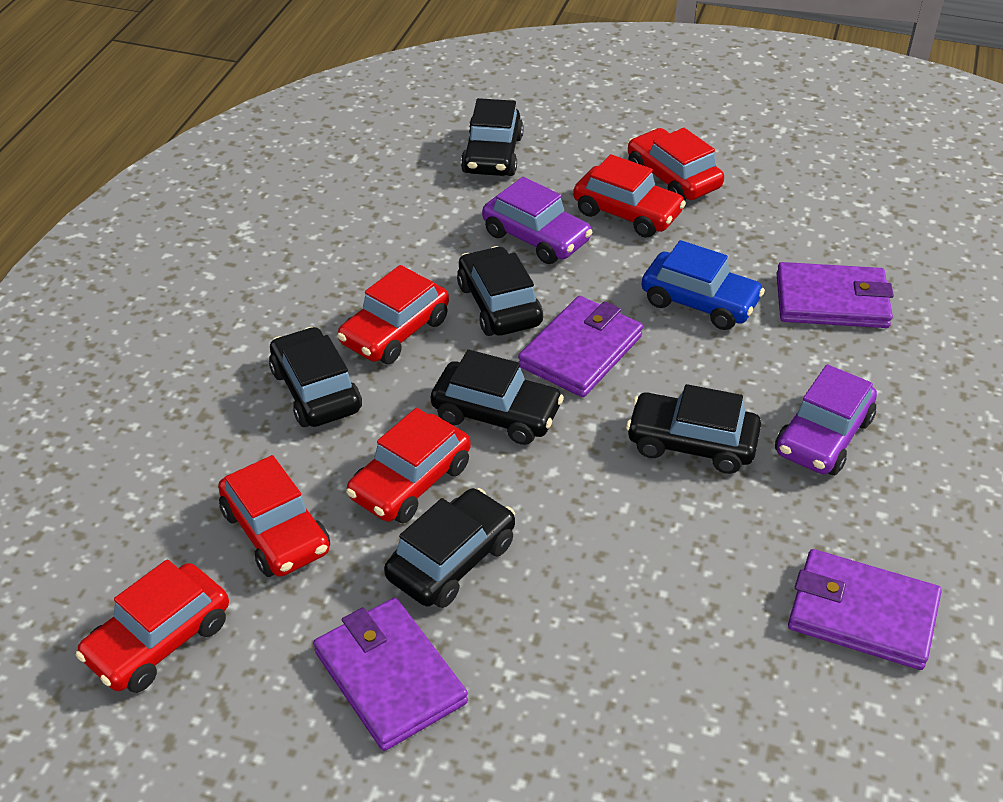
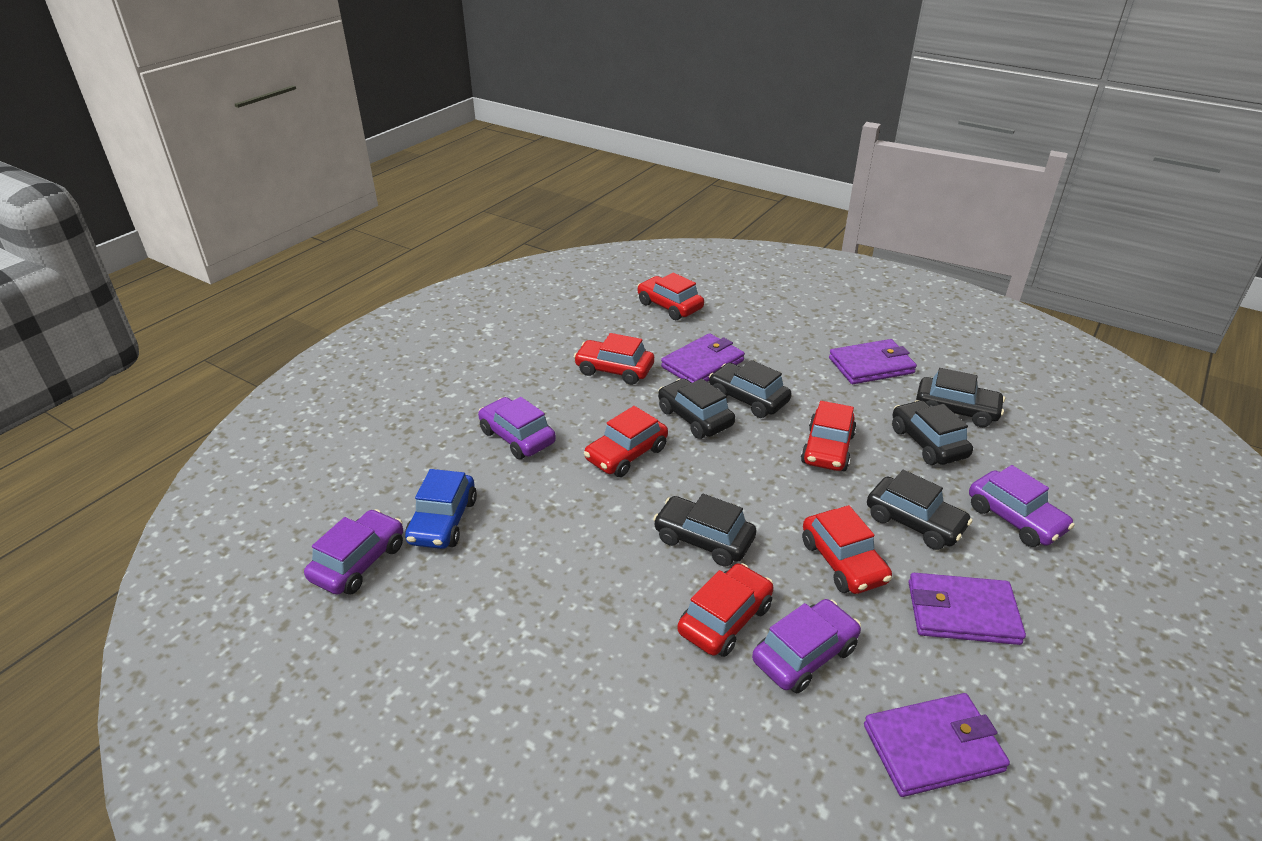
purple car: [482,177,592,264] [775,364,877,476] = 2 -> [304,509,403,595] [478,397,556,459] [752,599,861,693] [969,465,1075,547] = 4

